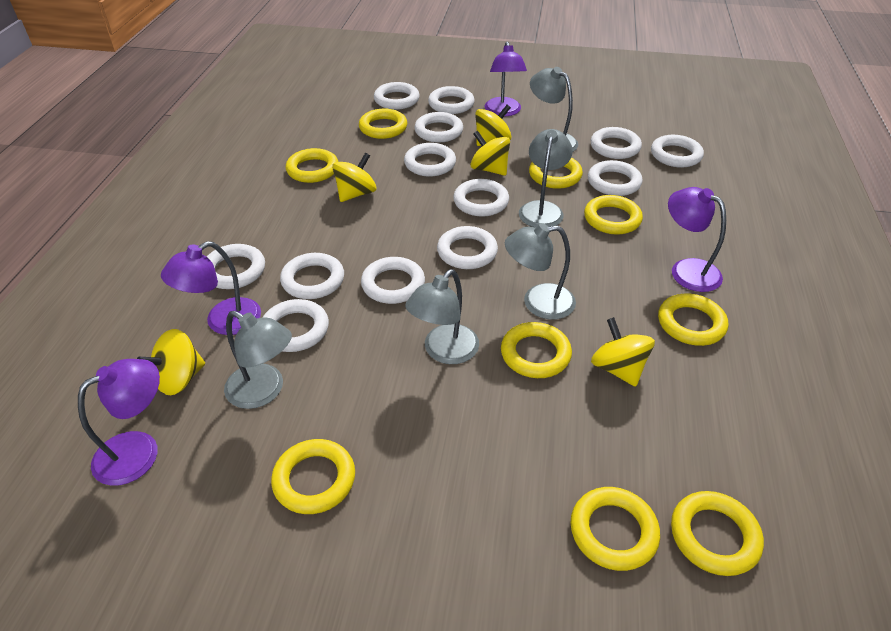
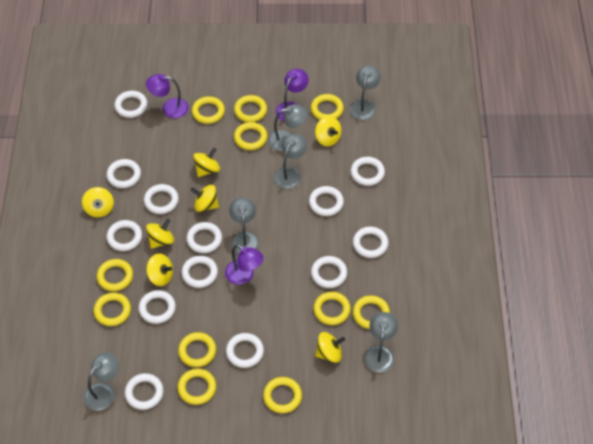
grey lamp: [224,311,292,409] [405,269,479,364] [505,223,576,320] [519,129,573,228] [530,67,578,152] = 5 -> [84,352,119,411] [229,197,259,254] [268,104,307,151] [274,134,307,189] [350,65,381,120] [364,312,398,373] = 6
purple lamp: [78,359,160,486] [161,241,261,335] [485,41,527,117] [668,187,726,292] = 4 -> [146,74,189,118] [225,245,264,285] [276,69,309,121] = 3
yellow ring: [271,439,355,514] [286,148,338,183] [359,108,407,139] [501,322,572,378] [529,158,583,189] [571,487,660,571] [584,195,643,235] [658,294,728,346] [671,491,764,576] = 9 -> [94,292,131,326] [97,259,133,291] [178,332,216,367] [178,368,216,405] [192,96,225,124] [234,95,267,122] [234,122,268,150] [263,377,302,413] [311,94,344,120] [313,292,351,325] [353,295,390,329] = 11
yellow spinning top: [137,329,205,395] [332,153,377,202] [470,131,510,176] [475,105,512,146] [591,317,655,387] = 5 -> [82,187,114,217] [146,219,174,249] [146,254,173,286] [191,185,219,212] [193,148,220,177] [315,116,342,146] [315,332,345,363] = 7

